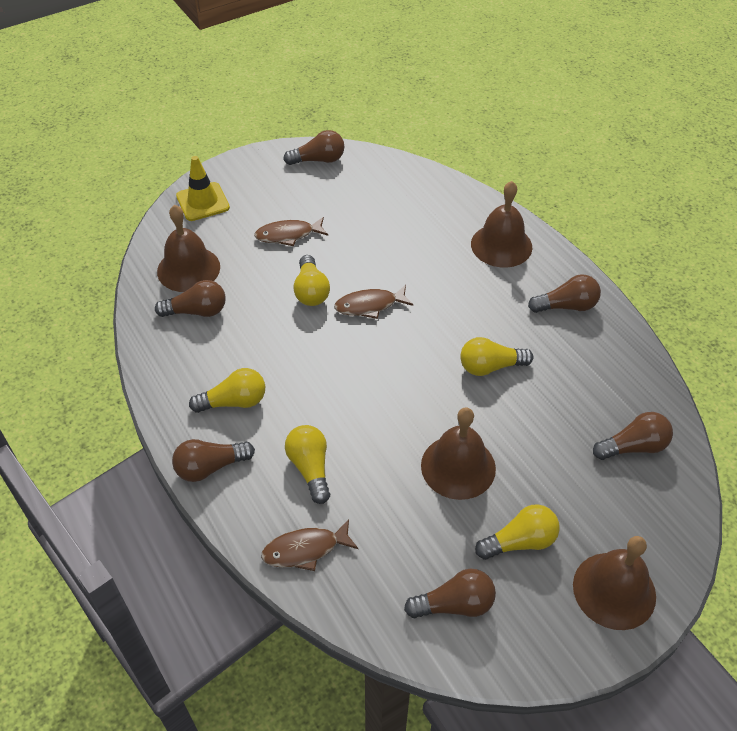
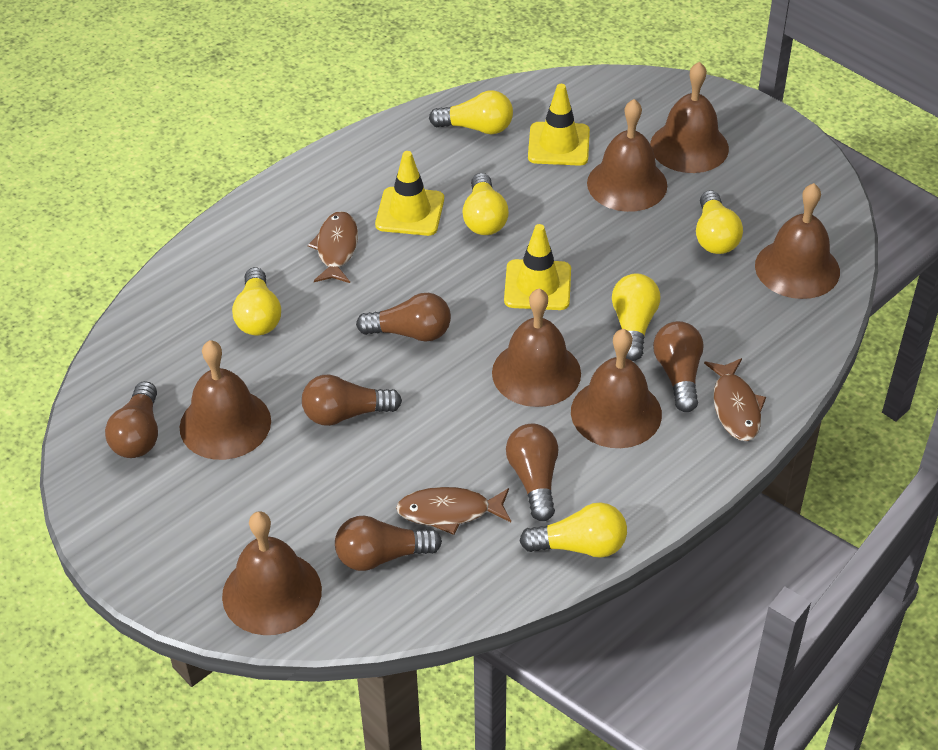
brown bell: [157,205,220,292] [421,407,496,500] [471,181,532,268] [573,536,656,630] = 4 -> [180,340,271,460] [222,511,322,635] [492,289,581,407] [571,329,662,448] [587,99,667,212] [650,62,729,173] [755,183,840,299] = 7
yellow light bulb: [189,368,265,413] [285,425,330,504] [293,255,330,306] [460,337,533,376] [475,504,560,560] = 5 -> [232,267,281,335] [429,90,513,134] [462,173,509,235] [519,502,627,558] [612,273,660,361] [696,190,743,254] = 6
yellow traffic cone: [176,156,230,221] = 1 -> [375,151,444,236] [504,224,571,310] [528,84,590,166] = 3

